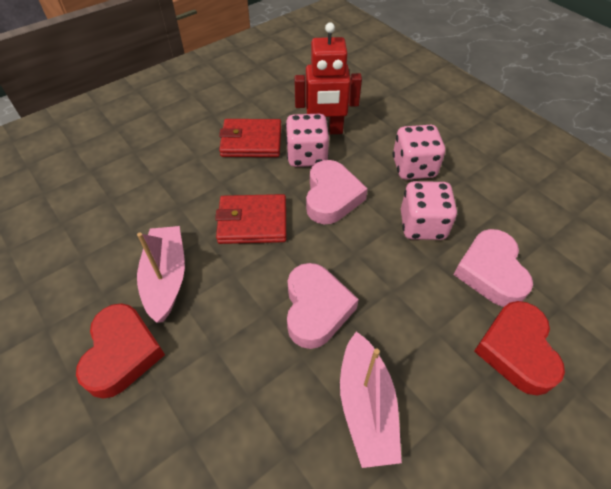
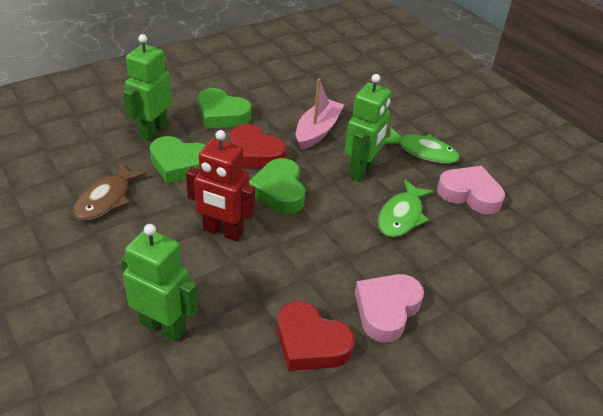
brown fish: none = 0 -> [73,163,147,221] = 1
green fish: none = 0 -> [378,179,434,237] [384,127,459,164] = 2
green heart: none = 0 -> [150,136,206,184] [197,88,251,129] [249,158,305,214] = 3
green robot: none = 0 -> [121,224,198,342] [123,34,172,141] [345,74,391,181] = 3
pink boat: [137,226,185,323] [340,331,402,468] = 2 -> [296,79,344,150] = 1
pink dice: [285,114,329,167] [393,125,445,180] [401,181,457,240] = 3 -> none = 0
pink heart: [287,263,359,349] [306,160,368,224] [454,229,533,307] = 3 -> [355,274,424,343] [437,166,505,214] = 2
red wallet: [215,194,286,244] [219,119,281,157] = 2 -> none = 0

